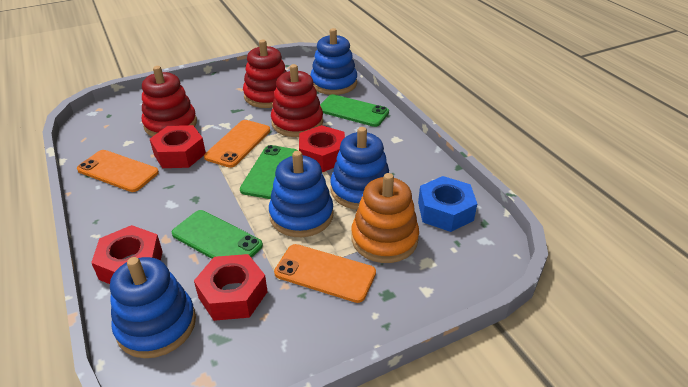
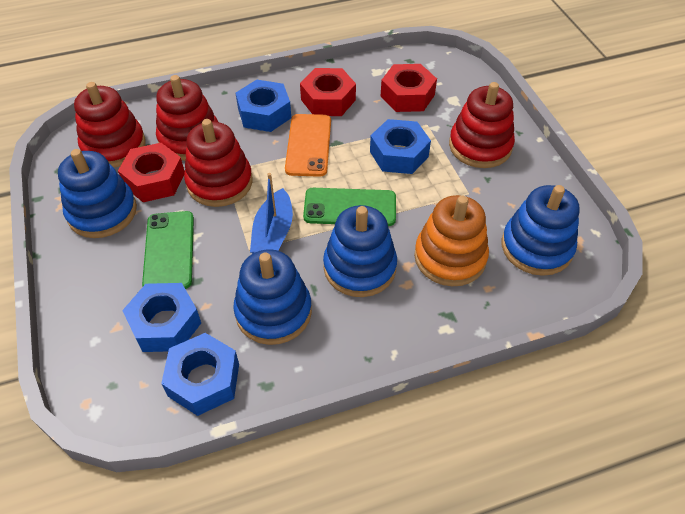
blue boat: none = 0 -> [250,173,293,253] = 1
blue nut: [418,176,477,232] = 1 -> [122,283,201,352] [161,333,239,416] [236,80,291,132] [370,119,431,174] = 4
green phone: [172,210,263,259] [240,145,298,199] [320,94,389,127] = 3 -> [142,211,194,289] [303,188,396,226] = 2
orange phone: [77,150,159,192] [204,120,270,168] [274,244,376,303] = 3 -> [285,114,331,177] = 1
red nut: [91,225,163,284] [150,125,206,168] [194,254,268,321] [299,125,345,172] = 4 -> [118,143,185,202] [300,68,356,116] [381,64,437,112] = 3
red stacking toy: [142,66,197,137] [243,40,287,108] [271,64,323,137] = 3 -> [74,82,145,168] [156,75,218,161] [184,119,253,207] [449,82,515,168] = 4

